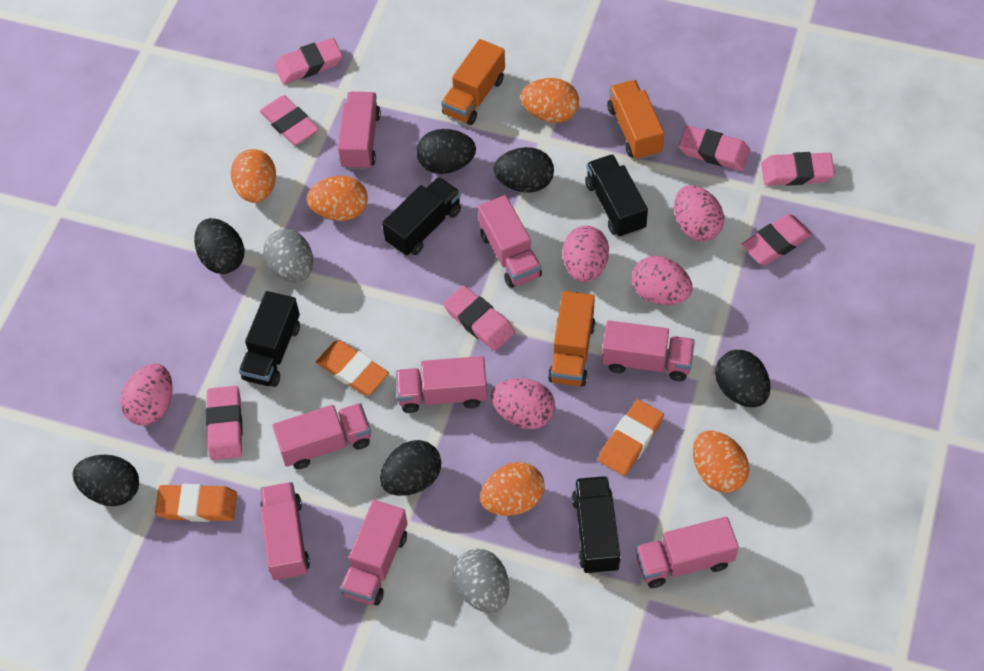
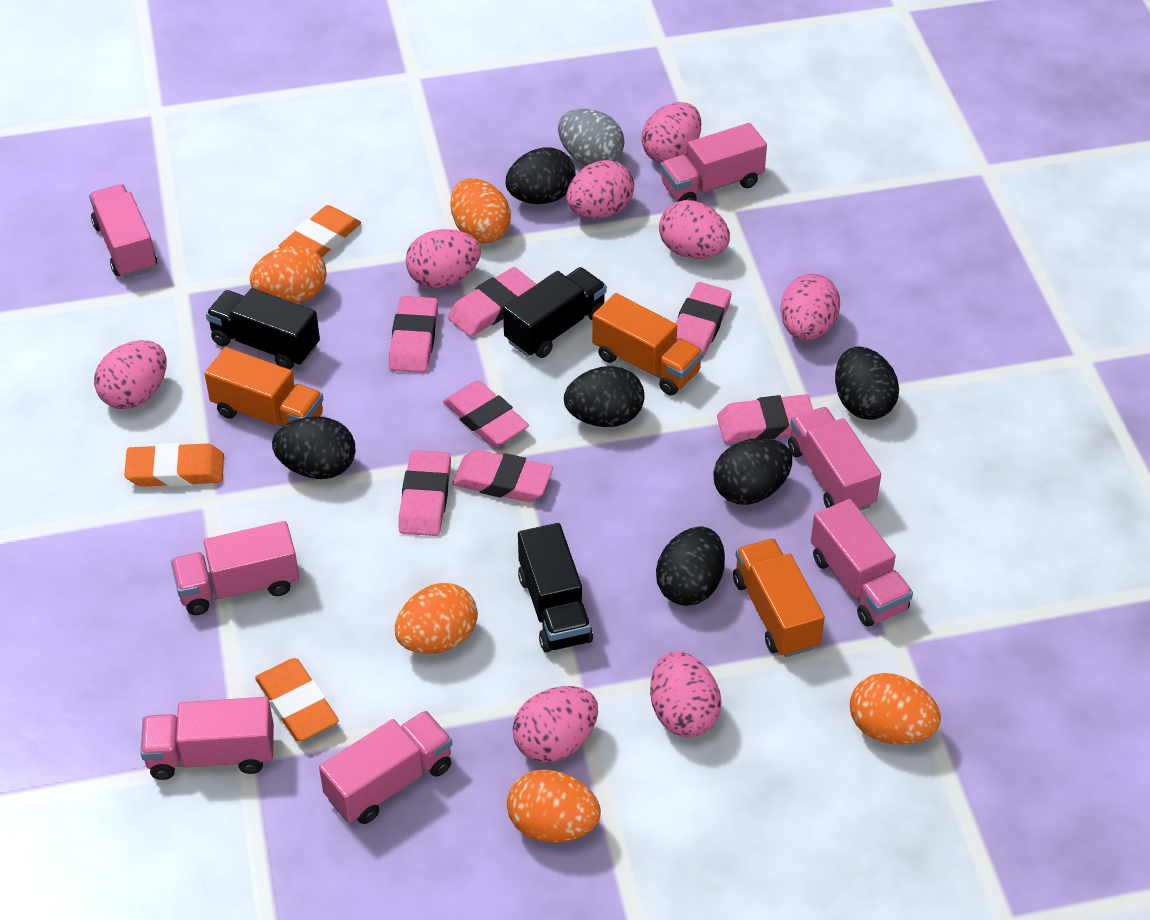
black truck: [239,291,300,387] [382,177,461,256] [572,476,621,574] [585,154,648,238] = 4 -> [206,288,320,369] [503,267,607,358] [518,523,593,653] = 3
grey egg: [263,229,313,282] [453,549,509,613] = 2 -> [558,109,625,166] = 1
pink egg: [120,363,173,425] [491,378,555,429] [563,226,609,283] [632,256,693,305] [674,185,724,242] = 5 -> [94,340,167,409] [405,229,481,288] [512,686,598,763] [566,160,634,218] [641,102,701,163] [650,651,722,737] [659,200,730,259] [780,274,840,340] = 8
pink truck: [260,482,310,581] [272,403,371,469] [338,92,381,170] [340,500,407,606] [396,356,487,413] [478,195,542,288] [602,321,695,381] [635,517,739,588] = 8 -> [89,184,157,278] [140,697,274,780] [171,521,299,615] [319,711,452,824] [660,123,767,201] [788,407,881,511] [811,499,913,627] = 7

